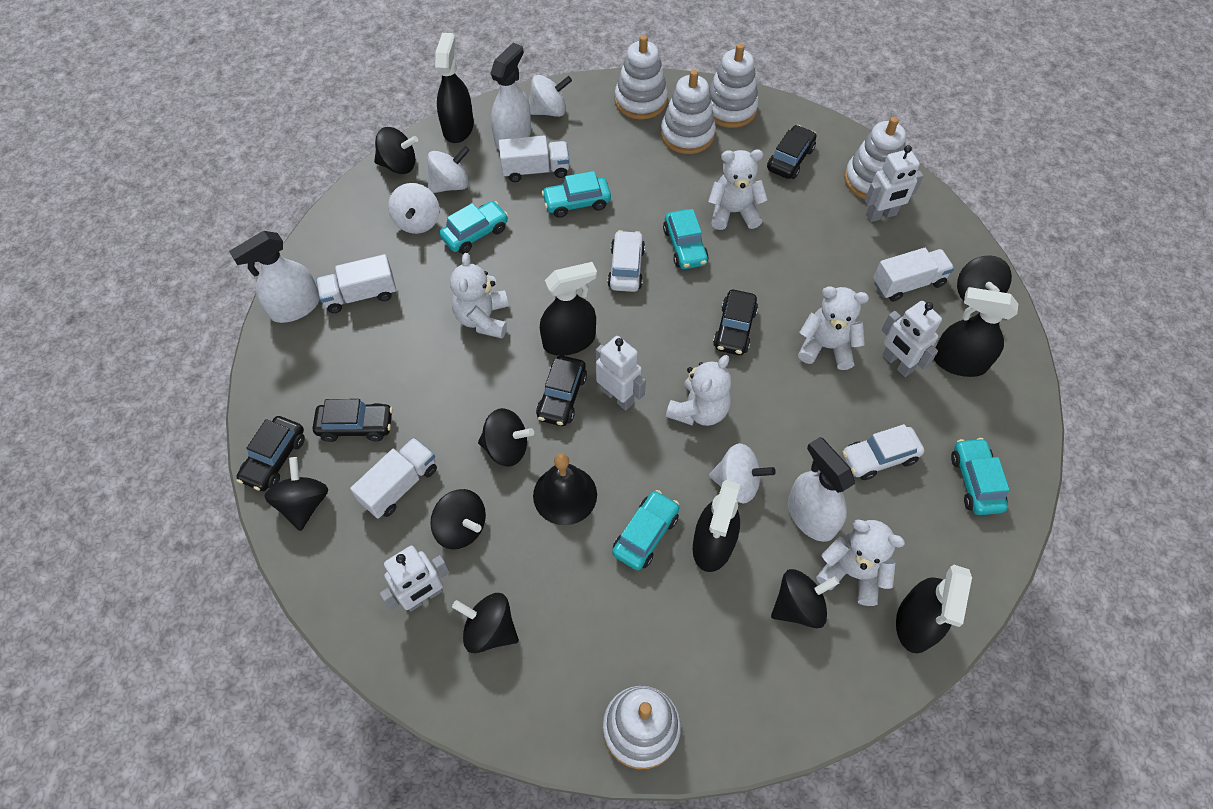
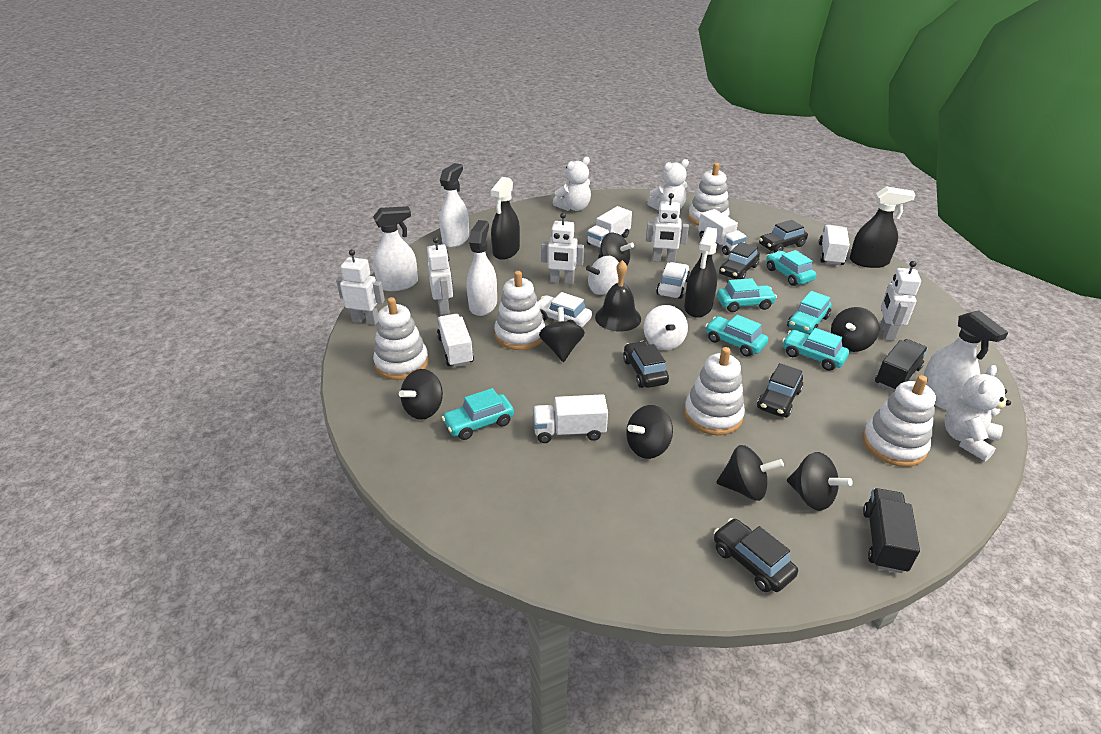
black spray bottle: [435,33,474,143] [540,262,597,356] [693,480,740,572] [896,565,972,653] [934,287,1018,377] = 5 -> [490,177,520,260] [684,227,718,318] [850,186,916,268] = 3
black truck: none = 0 -> [863,488,920,573] [875,339,928,392] = 2
turquoise car: [439,201,508,254] [542,171,611,218] [612,490,679,570] [663,209,709,269] [951,438,1009,515] = 5 -> [442,388,514,440] [705,315,768,357] [717,278,777,312] [766,250,816,286] [782,328,849,371] [787,291,831,334] = 6
white robot: [379,546,450,612] [596,336,646,410] [865,145,923,222] [882,301,942,377] = 4 -> [336,249,385,325] [427,237,453,315] [541,213,584,284] [646,193,689,263] [880,261,921,341] = 5
white spinning top: [388,183,439,234] [427,146,470,193] [529,75,572,117] [709,443,776,504] = 4 -> [586,256,619,295] [644,305,688,350] = 2
white spray bottle: [229,231,320,323] [490,43,531,149] [788,437,855,542] = 3 -> [373,206,418,291] [439,163,469,248] [467,220,497,316] [923,310,1008,410] = 4
white teddy bear: [450,253,509,338] [666,355,732,426] [708,150,768,230] [798,286,869,370] [816,520,905,606] = 5 -> [553,157,591,211] [647,159,689,211] [944,365,1011,461] = 3
white truck: [316,254,396,313] [350,437,437,519] [499,135,569,182] [873,248,954,302] = 4 -> [437,314,474,367] [533,394,608,443] [587,206,632,248] [698,209,747,255] [819,225,850,265] = 5

